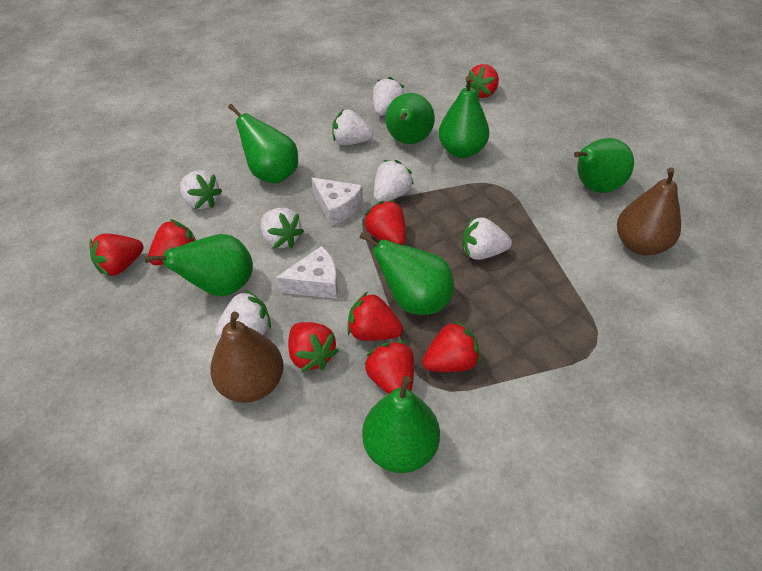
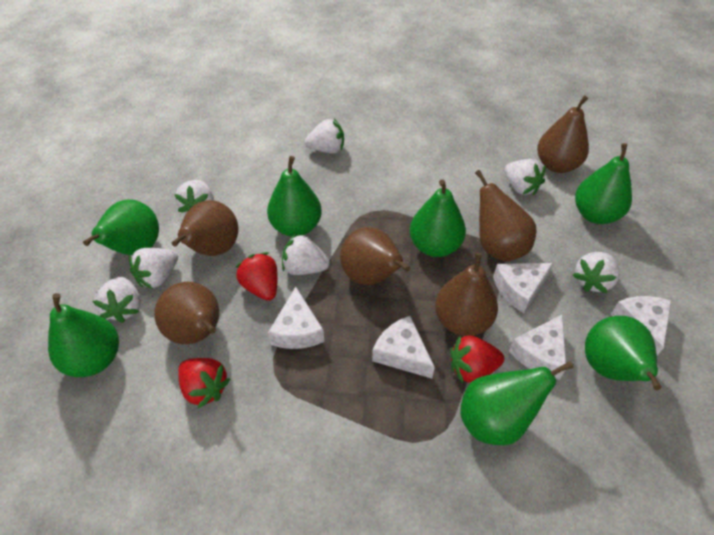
brown pear: [210,311,284,403] [617,167,681,256] = 2 -> [154,282,219,344] [172,200,238,256] [340,227,410,285] [435,252,498,336] [475,170,537,262] [537,96,589,173] = 6
red strawberry: [89,233,144,277] [148,219,196,265] [288,322,339,372] [347,292,403,341] [363,200,406,245] [364,341,414,394] [422,320,480,372] [466,64,499,98] = 8 -> [178,358,230,408] [235,252,278,301] [450,335,504,383] = 3
white cheese: [275,246,338,299] [311,177,363,226] = 2 -> [268,287,324,349] [372,316,435,378] [493,263,553,313] [509,314,566,380] [611,296,672,356] = 5

